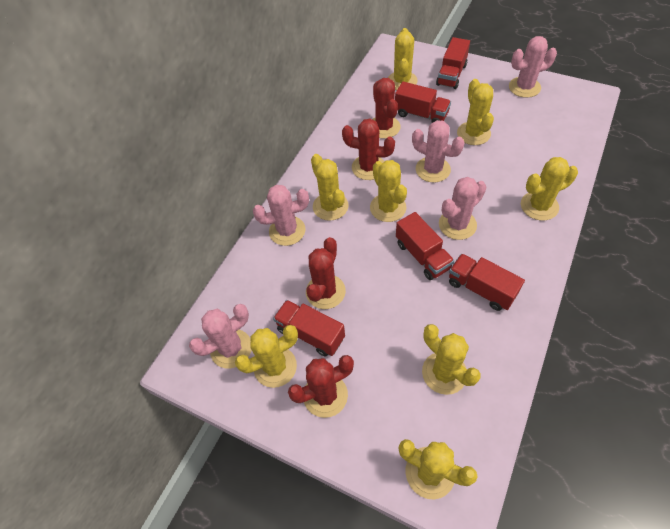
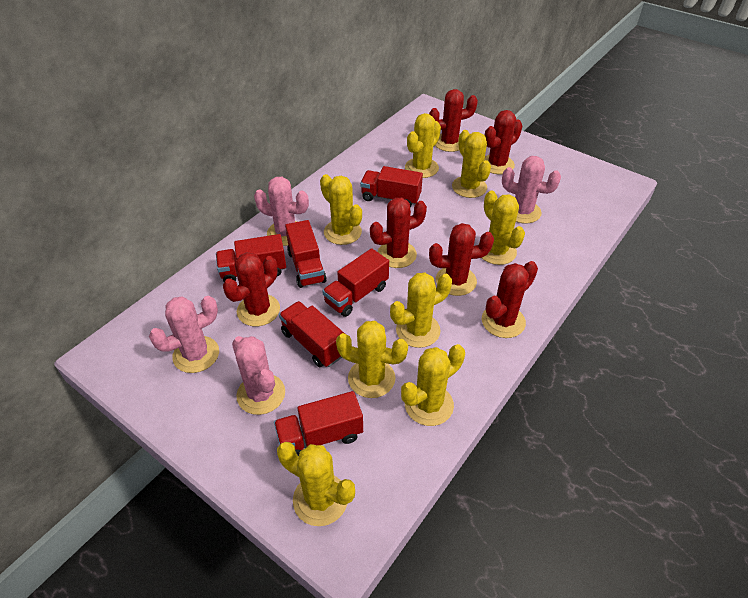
pink cactus: [189,304,252,368] [253,185,309,246] [412,120,464,183] [439,177,486,240] [509,36,557,98] = 5 -> [149,296,219,373] [232,336,285,415] [254,177,309,246] [502,156,561,224] = 4
red cactus: [288,355,354,418] [306,237,346,309] [342,119,395,180] [372,78,400,139] = 4 -> [223,252,280,326] [370,198,427,268] [429,89,478,152] [429,223,494,296] [482,261,538,338] [484,110,522,174] = 6
red truck: [273,300,345,357] [395,81,451,123] [396,212,454,280] [436,37,470,89] [449,254,525,311] = 5 -> [216,234,286,282] [274,391,363,456] [279,301,344,367] [285,220,327,288] [322,248,389,317] [360,166,423,207] = 6

